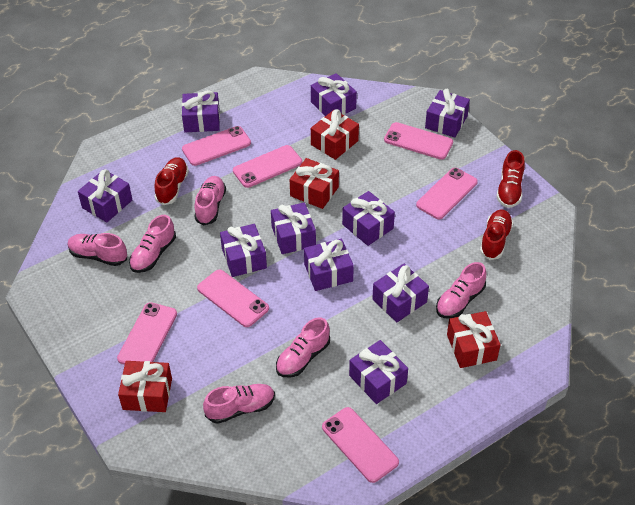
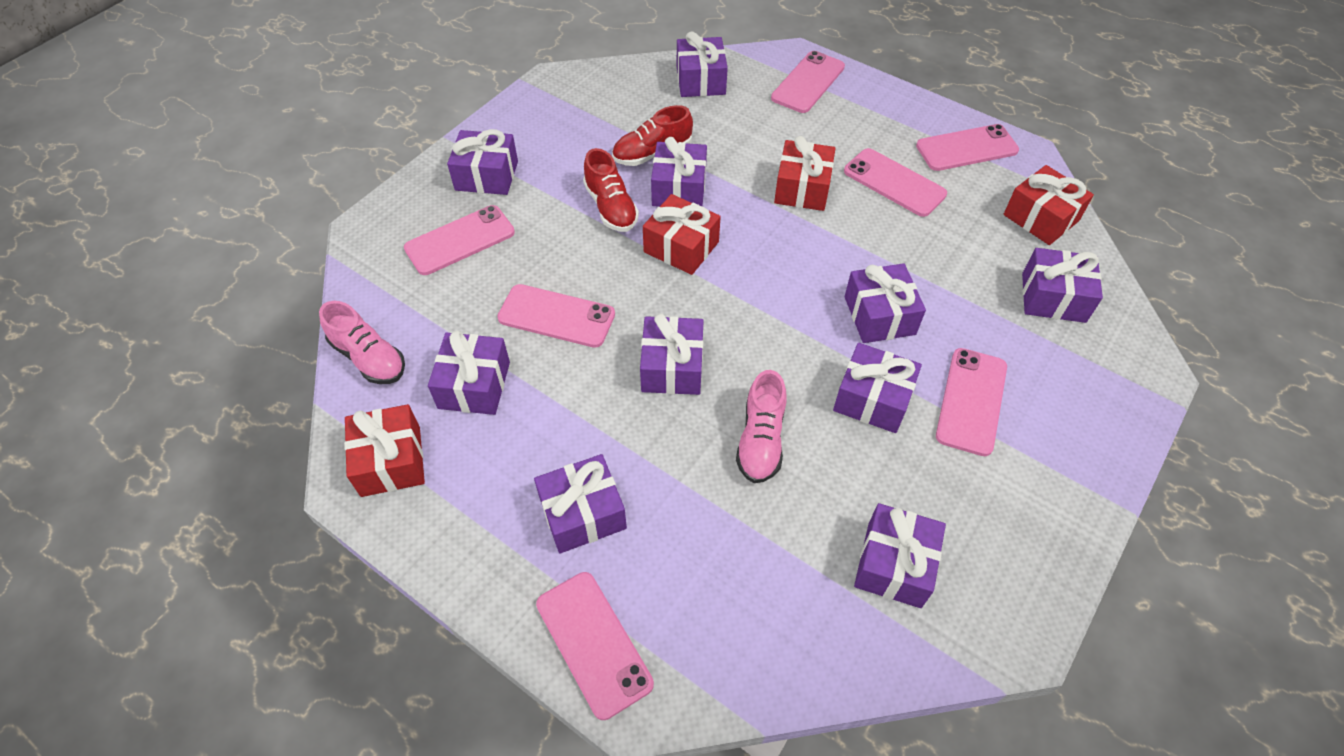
pink shoe: [68,233,127,266] [129,215,176,273] [194,176,226,225] [203,384,275,424] [276,317,330,377] [436,262,486,318] = 6 -> [319,301,405,384] [736,370,787,483] = 2
red shoe: [155,157,189,205] [480,210,513,260] [496,150,525,208] = 3 -> [583,148,639,232] [612,105,693,166] = 2

